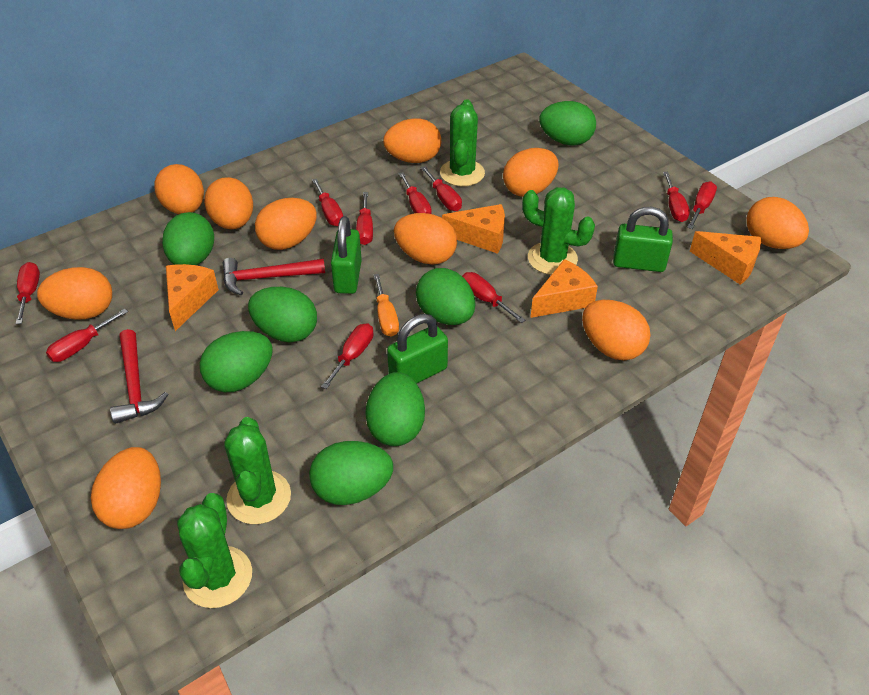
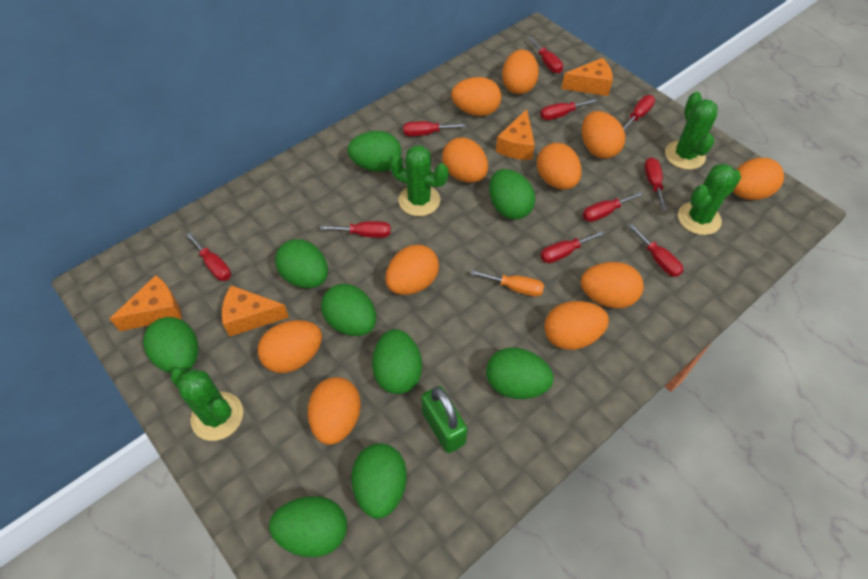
green egg: [162,212,214,265] [200,331,272,392] [248,287,317,342] [309,441,393,505] [365,372,425,446] [416,268,475,325] [539,101,596,145] = 7 -> [143,317,198,373] [269,496,347,557] [275,239,328,288] [321,284,376,336] [347,131,401,172] [351,444,407,519] [372,329,422,394] [486,348,554,399] [489,169,535,220] = 9
green padlock: [331,216,362,294] [387,314,448,384] [613,207,673,272] = 3 -> [422,386,467,453] = 1
orange egg: [37,267,112,320] [91,447,161,529] [154,164,204,214] [204,177,253,229] [255,198,317,250] [383,118,441,163] [394,213,457,265] [503,148,559,197] [582,300,651,360] [747,197,809,249] = 10 -> [258,320,322,373] [308,377,361,445] [385,245,439,295] [442,138,488,182] [451,77,501,116] [502,50,539,94] [537,143,582,190] [544,301,609,350] [581,262,644,308] [582,111,625,159] [733,158,784,200] = 11
red hammer: [110,329,169,424] [223,258,325,295] = 2 -> none = 0

